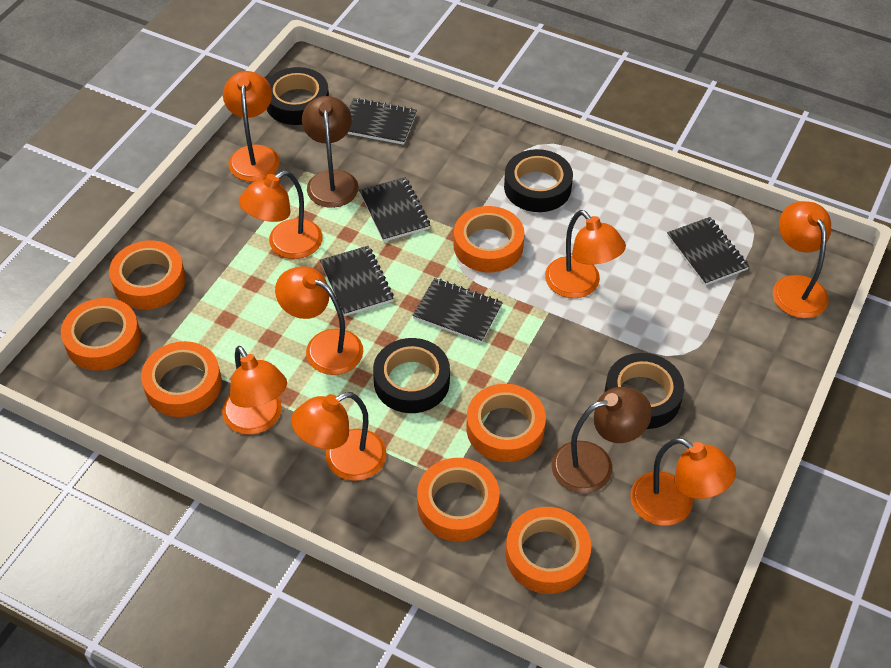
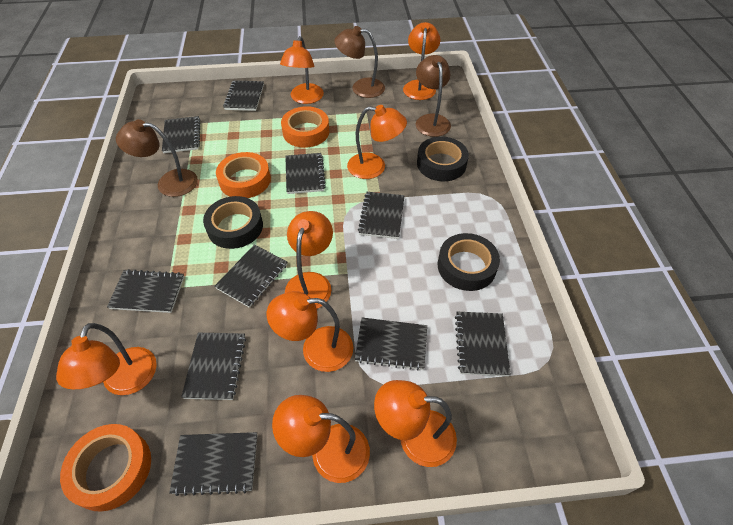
black notebook: [320,246,394,316] [347,98,417,145] [359,177,430,242] [412,278,503,343] [667,217,749,285] = 5 -> [107,269,184,313] [162,116,201,153] [169,432,257,496] [181,333,246,400] [214,244,287,308] [223,80,264,111] [285,153,326,194] [355,318,427,371] [358,192,405,239] [455,312,511,376] = 10
black tape: [267,67,329,125] [373,338,450,413] [504,149,573,212] [604,353,684,429] = 4 -> [203,196,263,249] [417,137,469,181] [438,233,500,291] = 3
brown lamp: [302,96,359,208] [551,387,652,493] = 2 -> [116,119,198,197] [334,26,385,98] [416,55,451,137] = 3
orange tape: [61,298,141,371] [109,240,186,309] [141,341,222,417] [417,458,500,541] [454,206,525,273] [466,384,546,462] [506,507,591,594] = 7 -> [60,424,151,512] [216,152,271,198] [281,106,329,148] = 3

